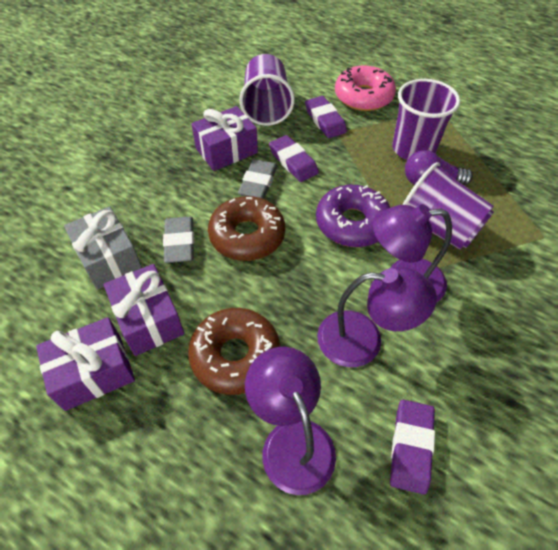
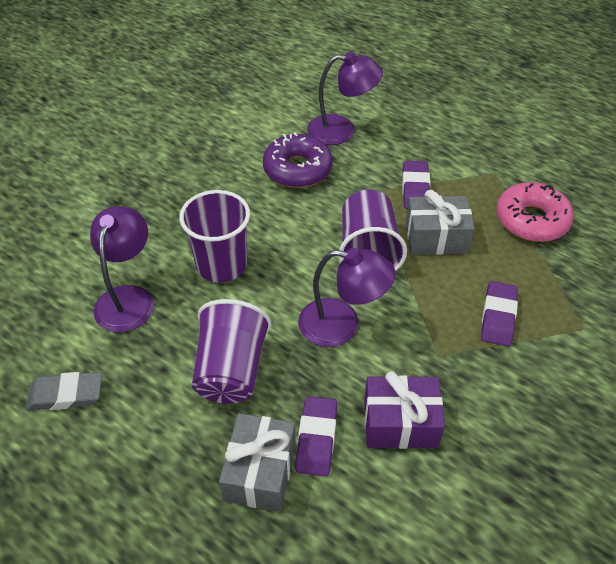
brown donut: [188,308,280,395] [208,196,285,261] = 2 -> none = 0
grey eraser: [163,216,194,263] [238,159,278,199] = 2 -> [26,372,102,411] = 1
grey gift: [64,206,142,290] = 1 -> [219,413,296,512] [405,190,475,255] = 2
purple gift: [36,317,135,411] [104,264,184,356] [191,106,258,171] = 3 -> [364,371,445,449] = 1
purple light bulb: [405,150,473,185] = 1 -> none = 0

